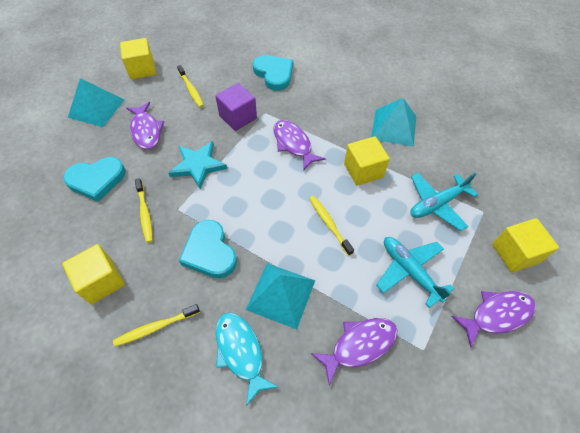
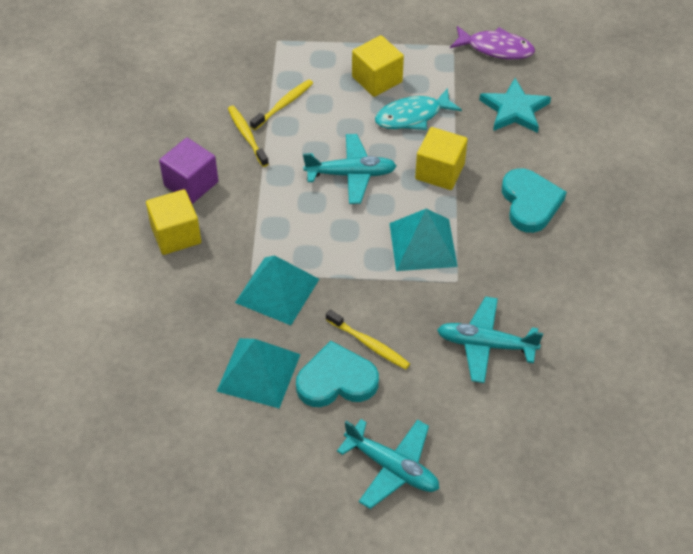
purple fish: [126,102,164,150] [273,120,325,170] [311,318,398,386] [451,291,536,347] = 4 -> [450,26,535,59] = 1
turquoise heart: [63,157,126,202] [179,220,237,278] [253,55,293,91] = 3 -> [296,341,379,407] [502,168,567,233] = 2
turquoise plane: [376,237,454,308] [410,173,478,231] = 2 -> [303,134,396,204] [337,419,439,509] [437,296,543,383] = 3
yellow cube: [62,244,125,304] [120,38,156,79] [344,136,390,186] [492,218,559,273] = 4 -> [146,189,201,255] [352,35,404,97] [415,127,468,190] = 3
yellow toothbrush: [113,304,200,347] [135,178,153,243] [177,65,204,108] [309,196,354,256] = 4 -> [228,106,269,167] [250,79,313,130] [326,310,410,369] = 3

